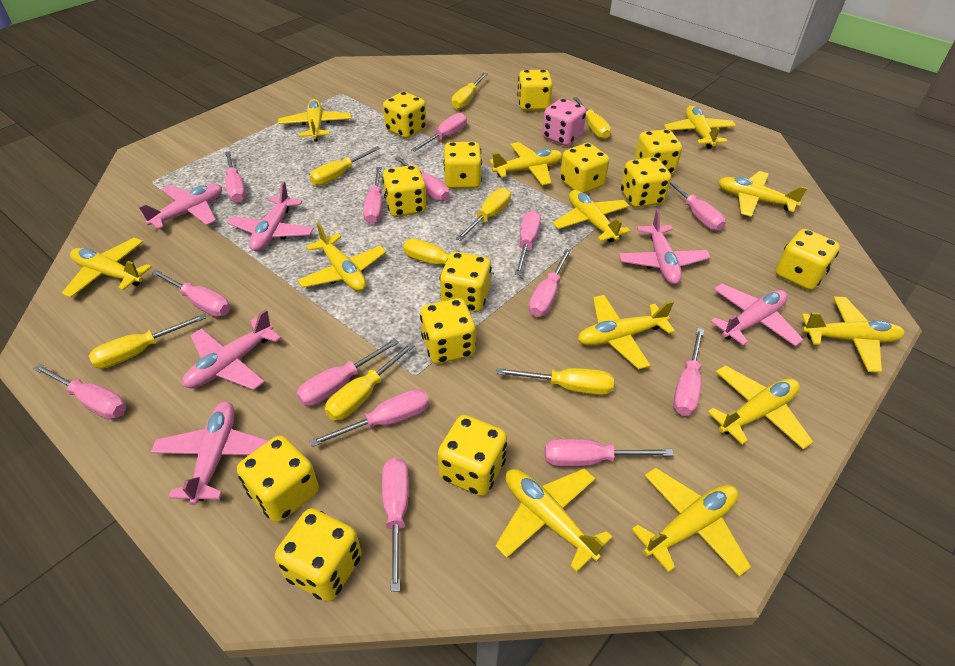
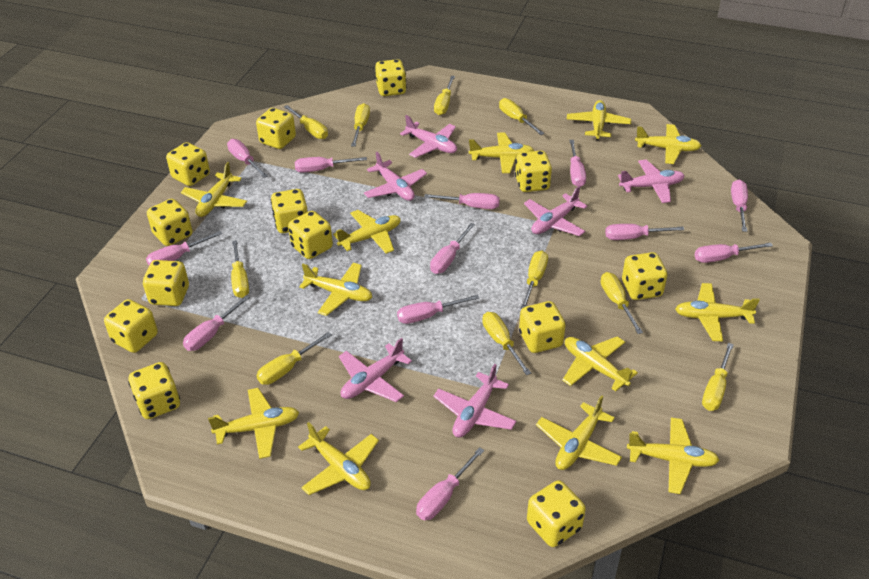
pink dice: [542,99,586,146] = 1 -> none = 0
pink screwdriver: [34,364,126,419] [151,270,230,317] [225,151,246,203] [297,338,399,406] [309,389,429,447] [363,167,382,224] [382,458,409,592] [395,157,449,201] [411,113,467,152] [515,210,541,276] [529,249,571,317] [545,439,674,467] [670,180,726,231] [673,328,704,416] = 14 -> [146,231,222,265] [183,295,250,351] [227,139,268,178] [295,157,367,173] [397,295,479,324] [416,447,484,520] [424,193,500,209] [430,223,475,274] [569,140,586,187] [605,224,684,240] [695,243,773,263] [731,180,748,232] = 12
yellow screwdriver: [89,314,206,369] [310,146,381,186] [325,343,415,421] [403,238,494,277] [452,73,487,110] [456,188,511,241] [496,368,614,395] [573,97,611,139] = 8 -> [231,240,249,298] [256,332,332,385] [284,105,328,139] [351,103,370,147] [434,76,455,115] [482,312,531,375] [499,98,545,135] [521,251,548,309] [601,272,643,334] [702,343,734,411] = 10

